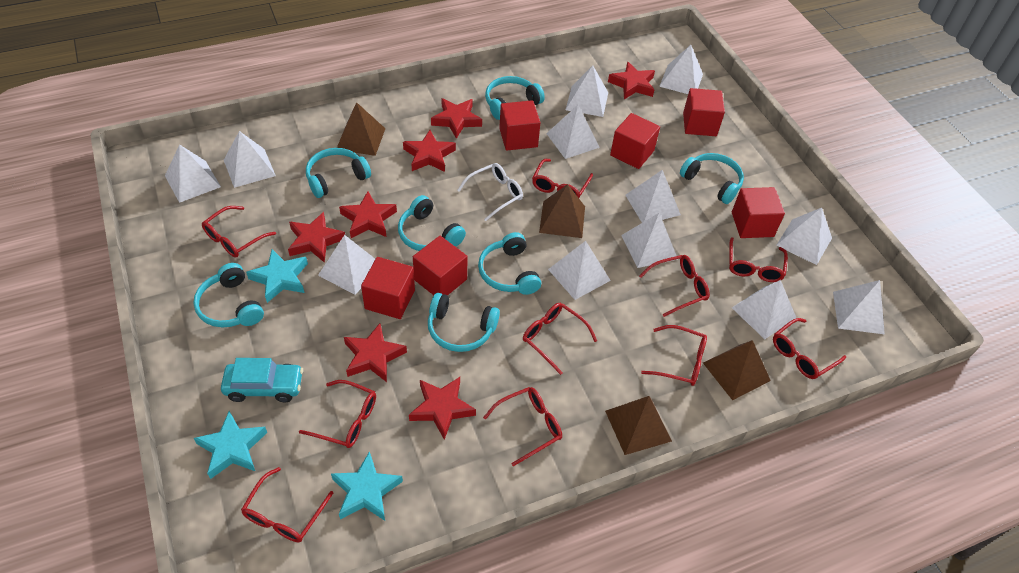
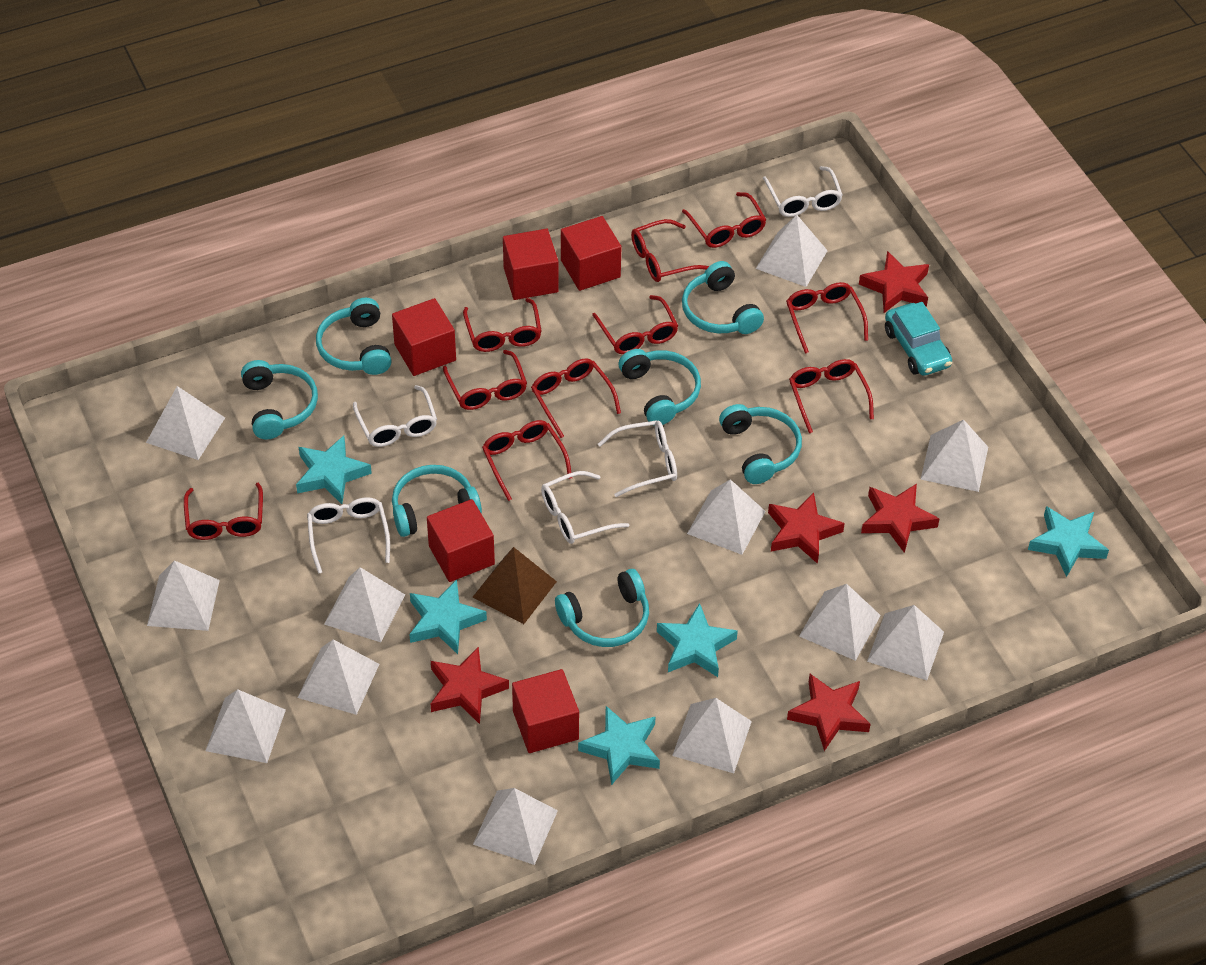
brown pyramid: [337,102,386,156] [539,184,585,238] [605,396,672,455] [703,340,771,400] = 4 -> [472,547,557,624] = 1
red cube: [361,257,415,319] [413,236,467,296] [499,100,541,151] [610,113,660,169] [683,88,725,136] [732,187,785,238] = 6 -> [392,298,456,376] [427,499,495,582] [503,229,559,300] [512,669,579,753] [561,216,621,291] = 5
red star: [288,212,345,263] [339,191,397,238] [344,323,407,382] [403,130,456,172] [409,377,476,440] [431,98,482,139] [608,62,655,99] = 7 -> [431,646,509,724] [768,492,845,564] [787,674,871,751] [859,251,929,313] [861,484,939,553] = 5
turquoise star: [194,411,267,479] [246,249,308,303] [331,451,403,521] = 3 -> [296,435,372,504] [409,580,487,654] [578,706,660,785] [657,603,738,677] [1028,506,1109,577] = 5
white glasses: [457,163,523,221] = 1 -> [307,497,390,574] [353,385,437,447] [541,471,629,544] [598,420,677,497] [763,166,843,217] = 5

